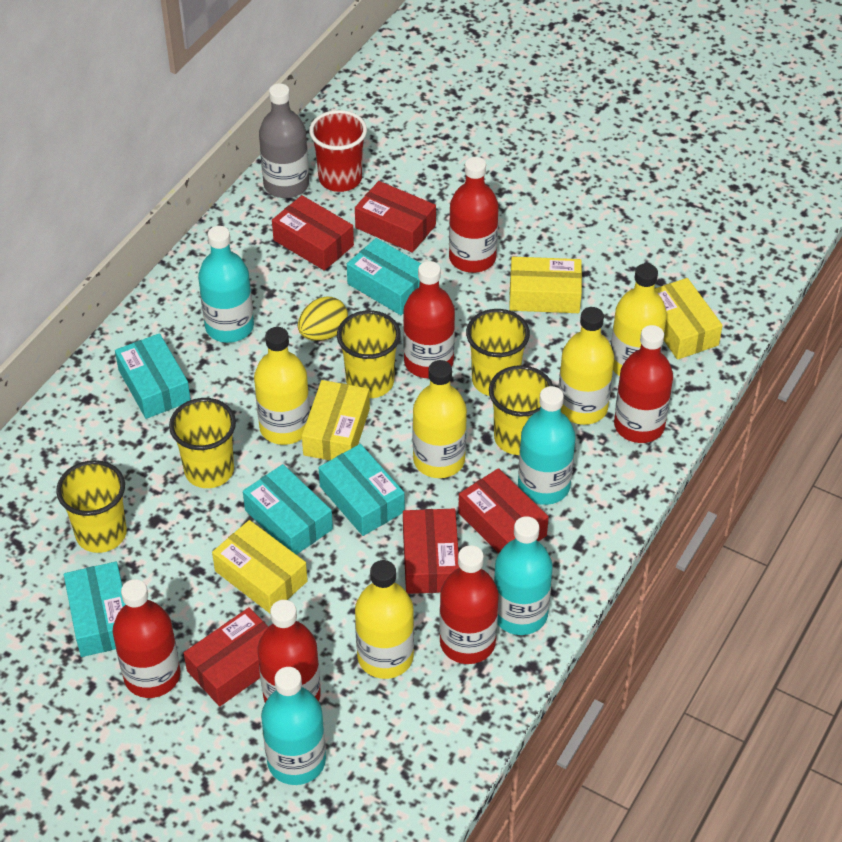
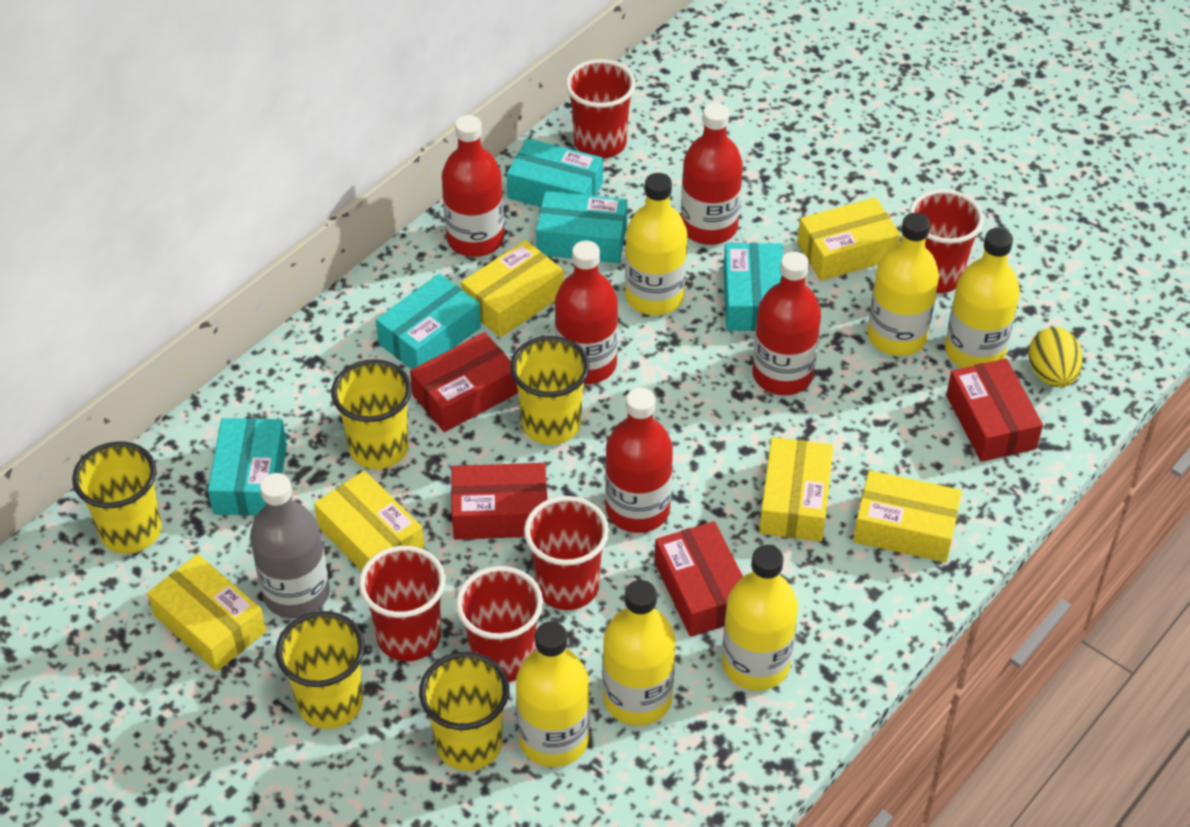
red bottle: [113,579,181,698] [258,600,321,703] [403,261,455,378] [439,545,499,664] [449,157,499,273] [614,325,673,443] = 6 -> [442,115,504,257] [555,241,618,384] [605,388,673,533] [681,103,743,245] [752,251,821,395] = 5
red box: [184,607,269,707] [272,195,354,271] [355,181,436,253] [403,509,460,594] [458,468,549,553] = 5 -> [410,332,518,432] [451,463,547,540] [655,521,743,637] [946,359,1043,462] = 4
red cup: [309,110,367,192] = 1 -> [359,546,446,661] [456,566,543,682] [524,496,609,610] [566,59,636,159] [909,189,984,293] = 5
turquoise bottle: [198,226,254,343] [261,667,326,785] [494,516,553,635] [518,386,575,505] = 4 -> none = 0
yellow bottle: [254,327,310,445] [355,560,414,679] [413,360,467,478] [558,307,614,425] [611,263,667,376] = 5 -> [516,622,590,767] [603,580,676,726] [625,173,687,316] [722,545,798,690] [867,213,939,356] [945,228,1020,368] = 6
yellow box: [212,520,308,613] [302,380,370,461] [509,257,582,313] [654,278,723,360] = 4 -> [147,554,266,672] [314,471,425,571] [461,240,564,337] [759,437,833,541] [797,197,900,281] [853,470,962,563] = 6

